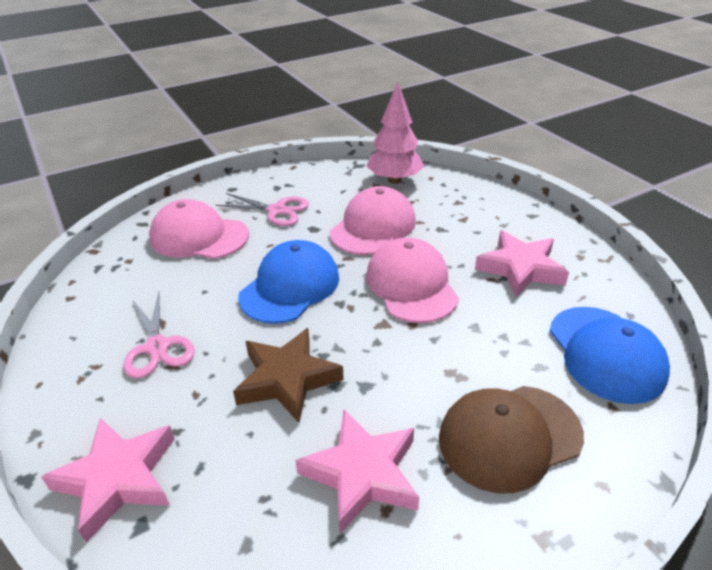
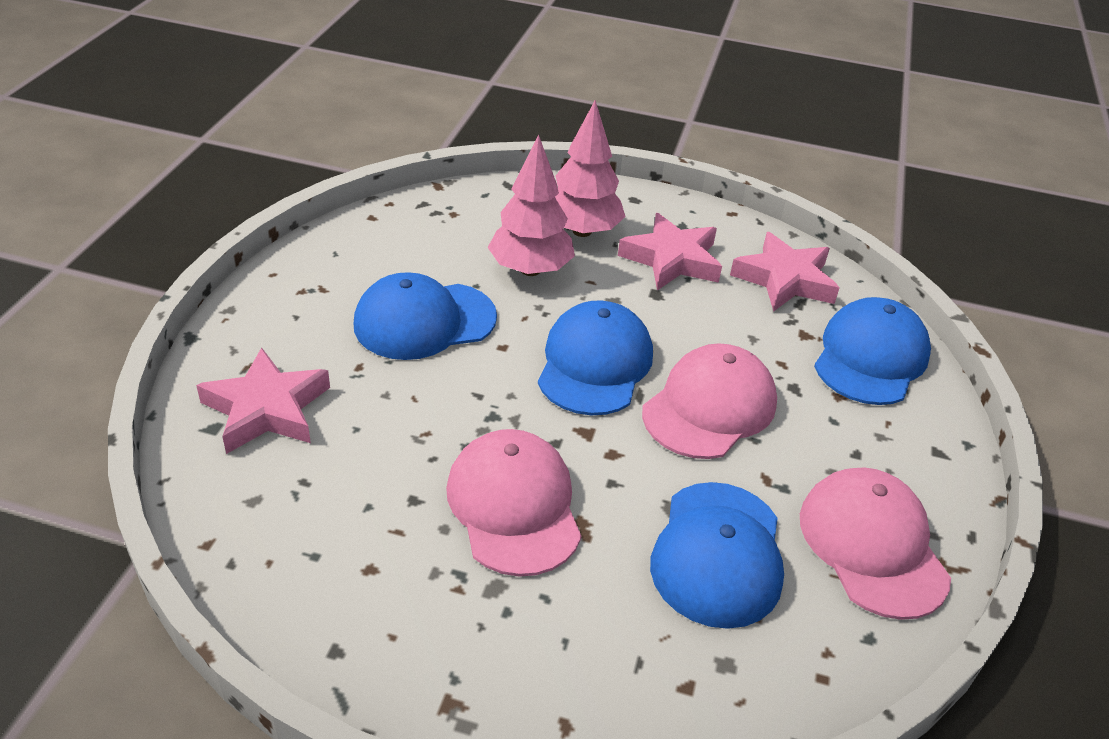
blue cap: [238,240,339,324] [550,307,670,404] = 2 -> [353,272,497,360] [538,300,653,415] [650,482,784,629] [814,297,931,405] = 4
brown cap: [439,386,584,494] = 1 -> none = 0
brown star: [233,328,344,423] = 1 -> none = 0
pink scissors: [123,292,195,378] [216,193,309,226] = 2 -> none = 0
pink tree: [367,82,424,184] = 1 -> [488,135,575,276] [555,100,626,237] = 2

